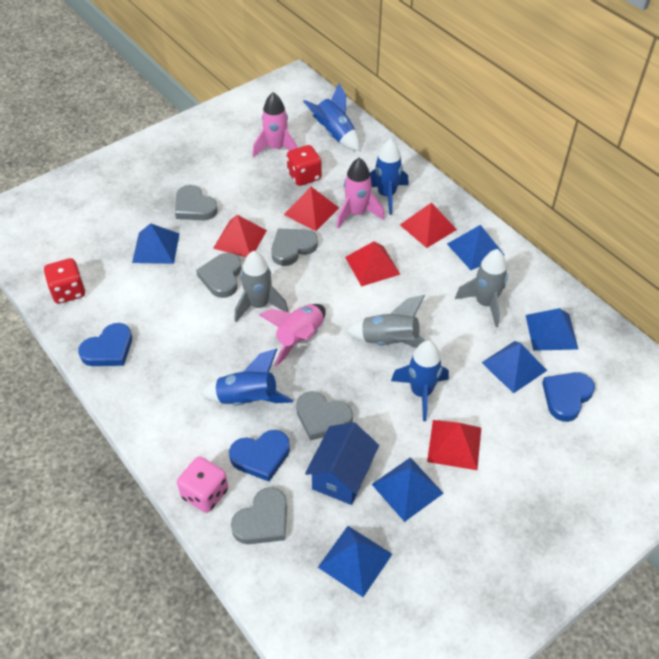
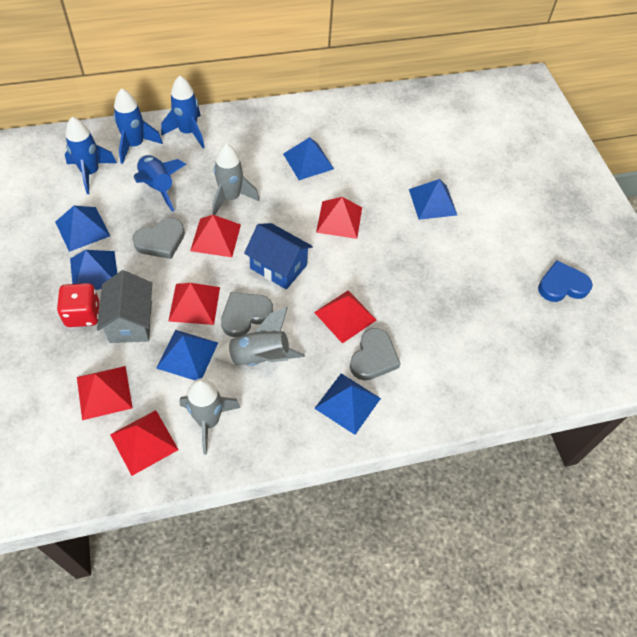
blue heart: [78,323,132,366] [229,430,290,481] [542,372,595,422] = 3 -> [538,260,593,302] = 1
grey heart: [175,185,218,220] [196,253,241,298] [231,487,287,544] [271,229,318,266] [296,391,353,440] = 5 -> [132,218,185,259] [221,292,273,337] [350,328,401,380] = 3
grey house: none = 0 -> [97,270,152,343] = 1
pink dice: [177,456,228,513] = 1 -> none = 0
pink rocket: [253,92,298,158] [259,304,326,367] [337,158,385,228] = 3 -> none = 0
red dice: [44,258,85,304] [287,145,322,186] = 2 -> [57,283,99,327] = 1
red pyramid: [213,215,267,257] [284,187,339,231] [345,241,401,287] [400,203,457,248] [427,420,481,470] = 5 -> [77,366,133,420] [110,410,179,476] [169,283,220,325] [190,215,241,257] [314,290,376,344] [316,197,362,239] = 6

